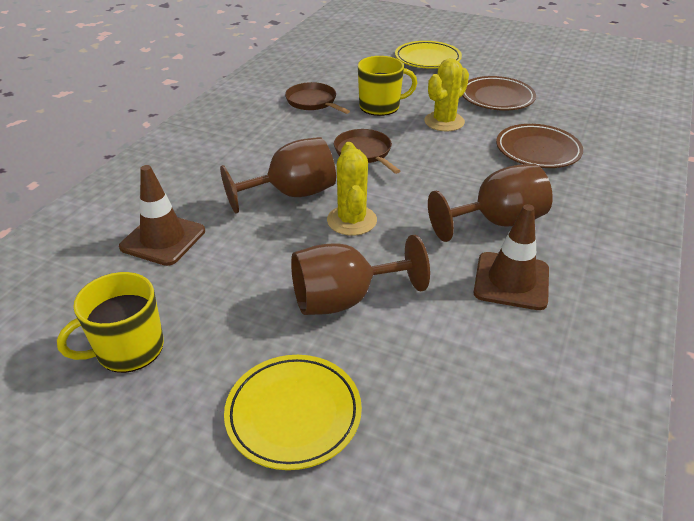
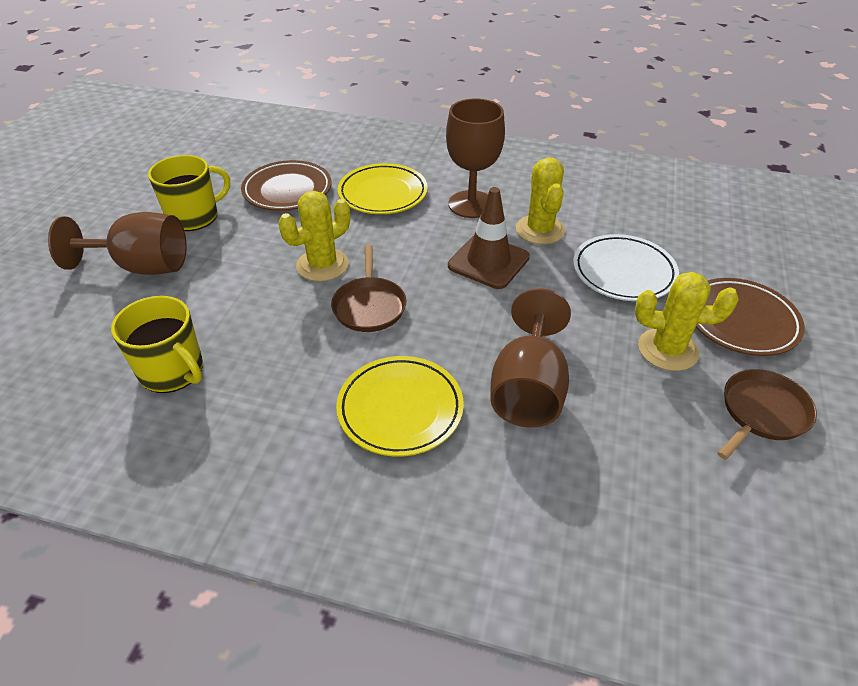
brown traffic cone: [119,165,205,266] [474,204,549,310] = 2 -> [448,187,530,289] = 1
white plate: none = 0 -> [573,234,679,301] = 1
yellow cactus: [327,142,377,236] [424,58,469,131] = 2 -> [279,191,350,282] [516,157,565,244] [635,272,739,371] = 3

